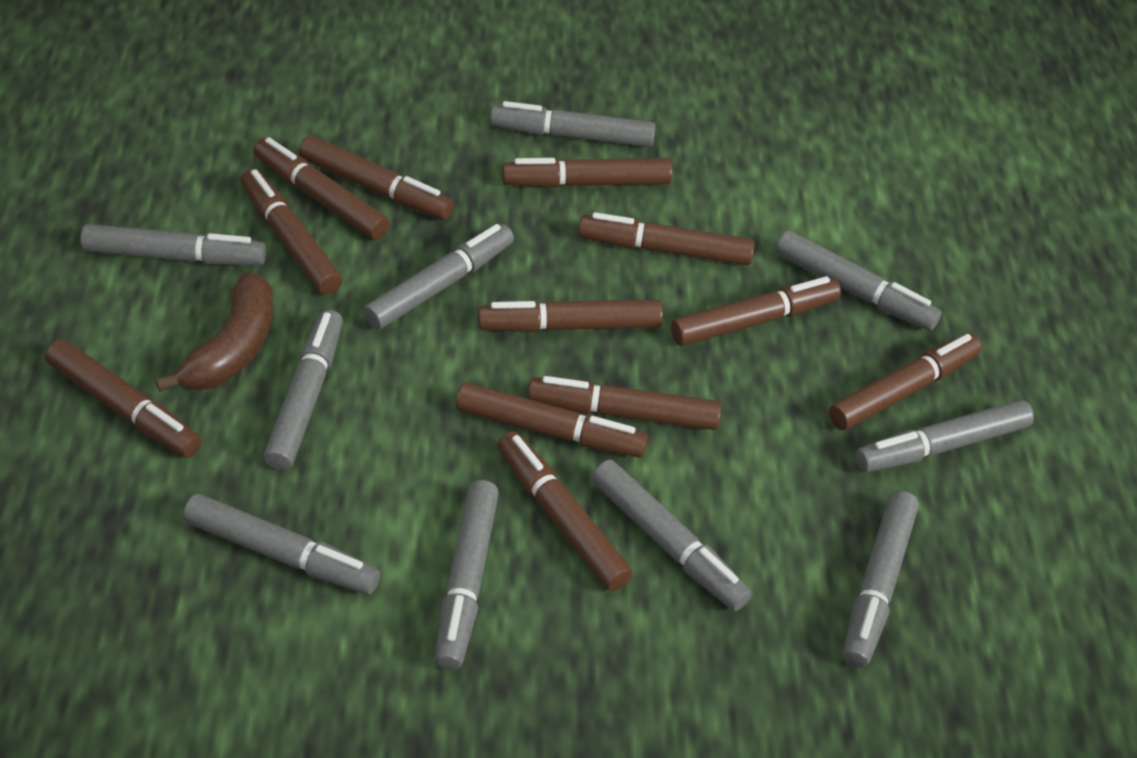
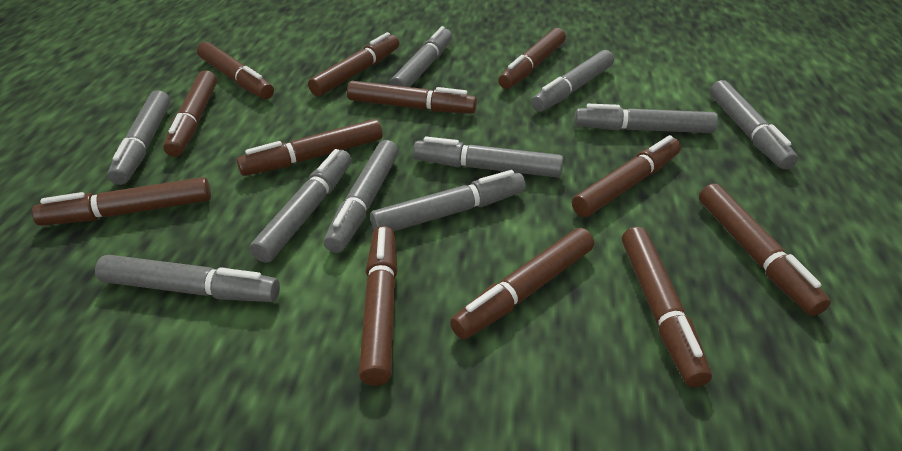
brown banana: [156,272,273,392] = 1 -> none = 0

